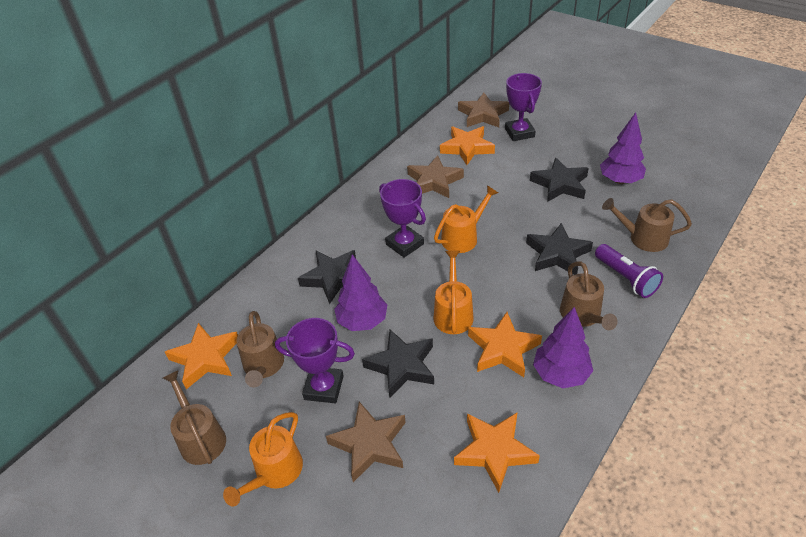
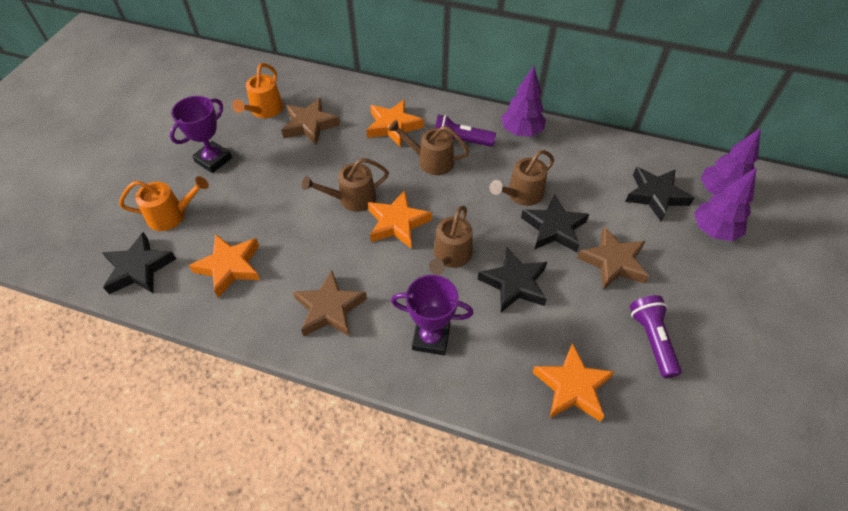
orange watering can: [223,412,303,506] [433,250,474,334] [434,186,498,253] = 3 -> [119,176,209,231] [232,63,283,118] = 2
purple flashlight: [595,244,663,298] = 1 -> [435,114,496,147] [630,295,682,378] = 2
purple trophy: [275,318,355,403] [379,179,426,258] [505,73,542,141] = 3 -> [170,96,232,173] [391,275,473,355] = 2

